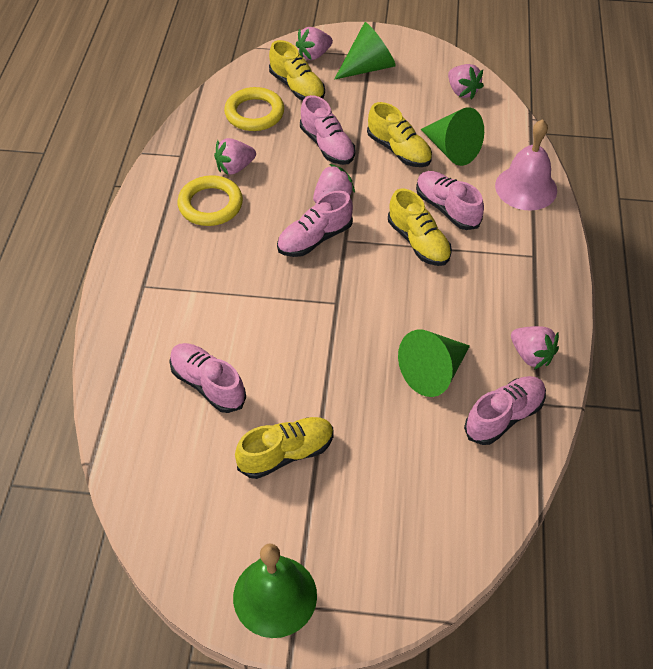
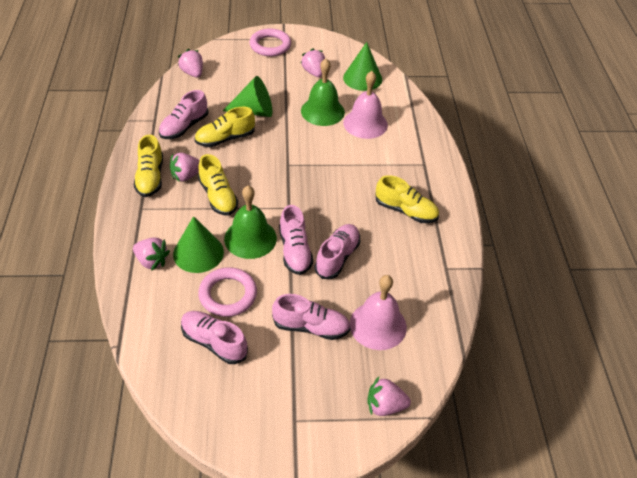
green bell: [233,544,317,638] = 1 -> [224,186,277,259] [301,59,345,126] = 2
pink bell: [495,119,557,211] = 1 -> [343,71,388,139] [350,275,407,350] = 2
pink ring: none = 0 -> [198,267,257,317] [250,28,291,57] = 2
yellow ring: [177,175,243,226] [224,87,284,131] = 2 -> none = 0

